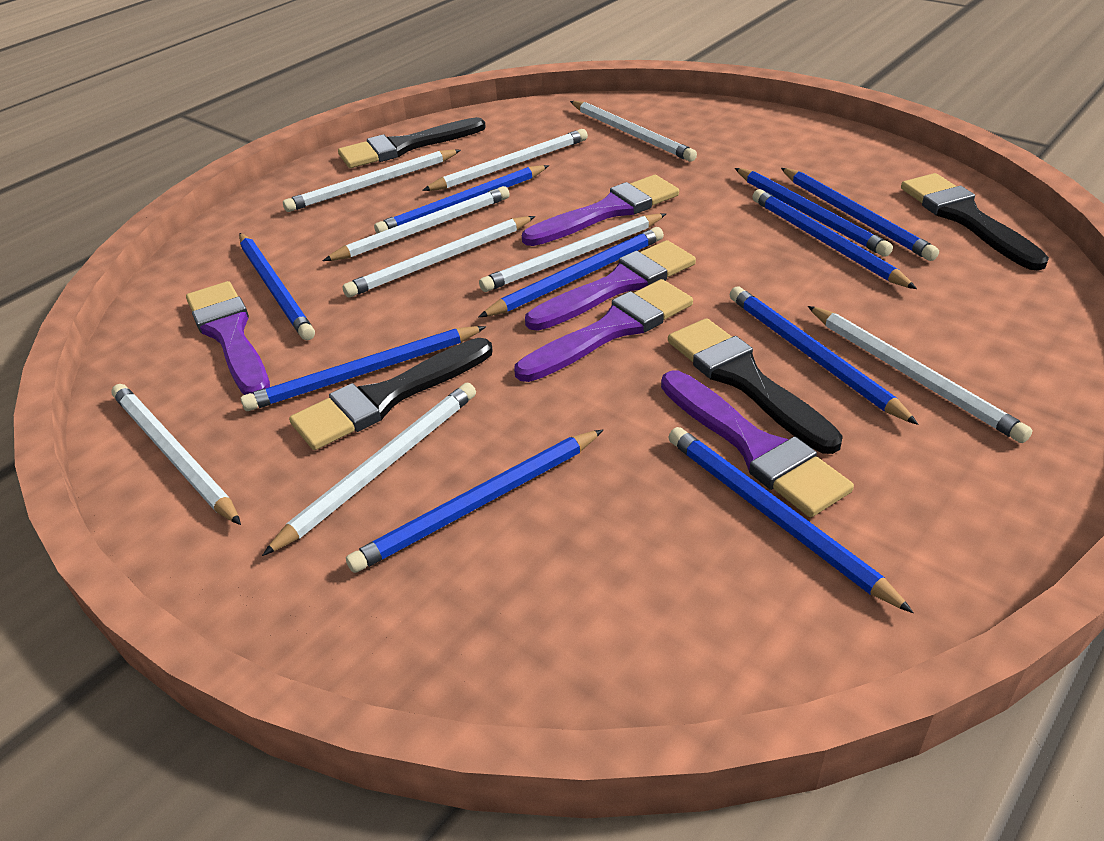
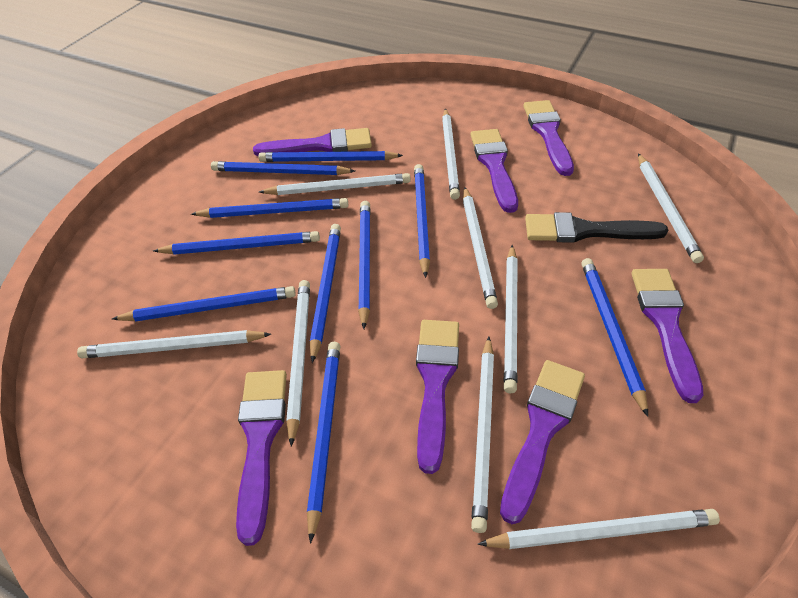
black brush: [289,338,493,450] [338,117,486,168] [668,318,843,454] [901,173,1049,271] = 4 -> [525,212,668,243] = 1
purple brush: [186,281,270,395] [514,279,693,382] [522,175,679,246] [525,240,696,331] [661,370,854,517] = 5 -> [236,370,287,546] [253,128,372,156] [416,320,459,474] [471,129,518,213] [500,360,585,524] [523,100,574,176] [631,269,704,403] = 7

